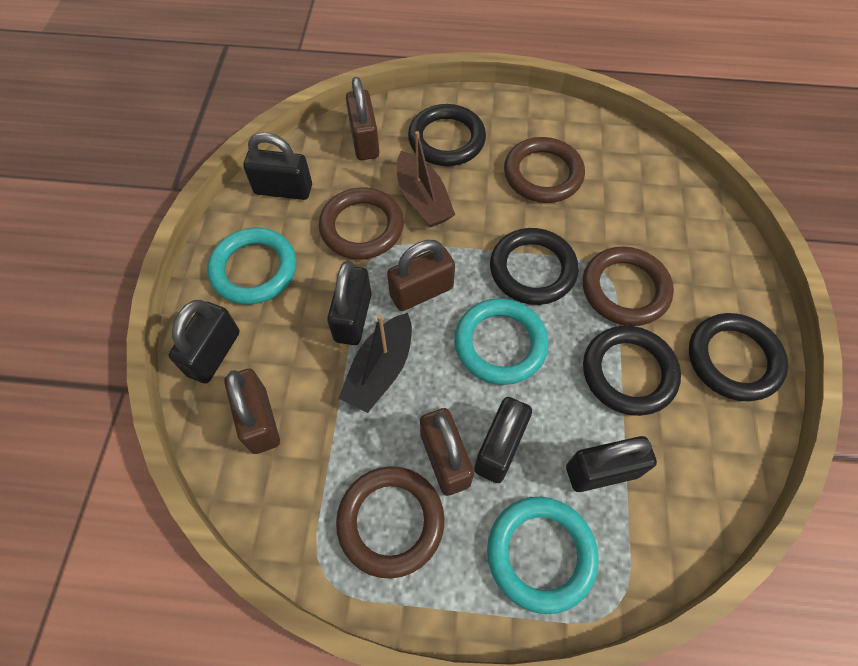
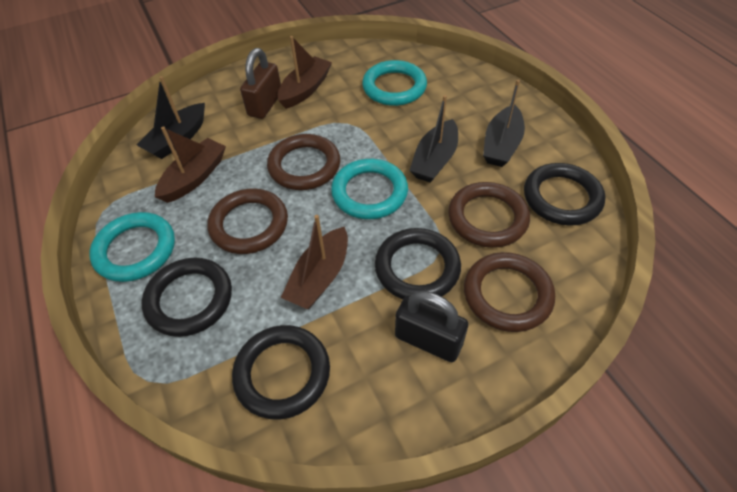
black boat: [338,313,412,413] = 1 -> [136,76,205,159] [409,95,458,183] [483,80,525,167] = 3
black padlock: [169,300,240,383] [243,132,312,200] [327,261,371,345] [474,397,532,483] [566,436,657,492] = 5 -> [395,291,468,362] = 1
brown boat: [397,131,455,227] = 1 -> [155,126,226,203] [278,36,332,109] [281,215,348,309] = 3
brown padlock: [224,369,280,454] [346,77,379,160] [387,240,455,311] [420,408,474,496] = 4 -> [240,48,281,119] = 1

